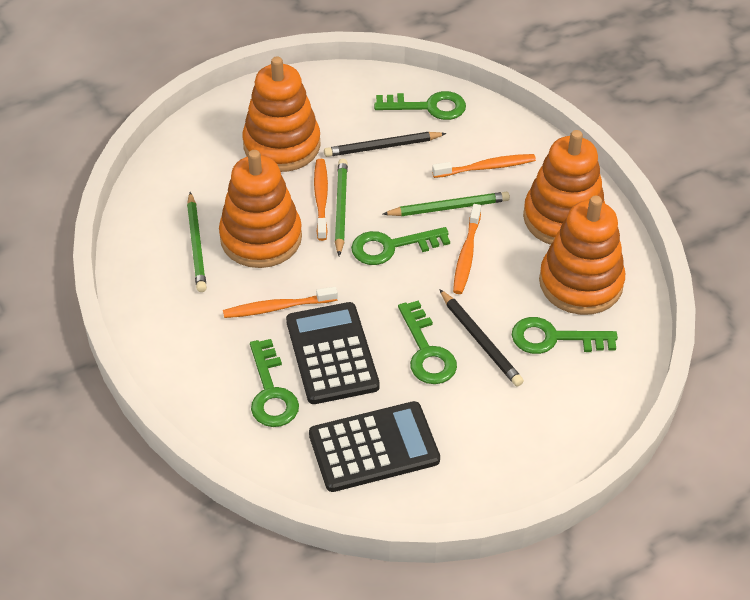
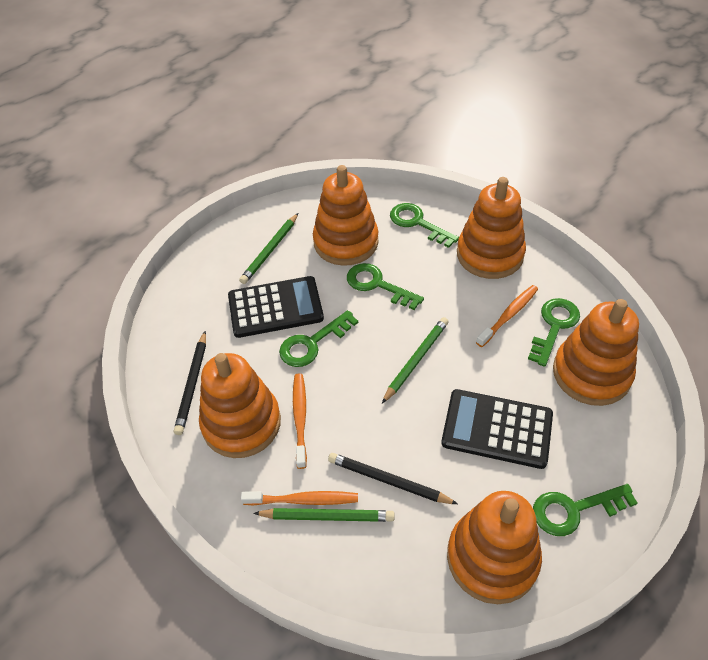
orange stacking toy: [219,150,302,268] [242,57,321,172] [523,130,605,245] [539,196,625,315] = 4 -> [199,353,281,458] [313,165,379,266] [447,491,542,604] [457,177,526,279] [553,299,639,406] = 5
orange toothbrush: [223,287,338,318] [314,159,328,241] [432,154,536,178] [453,204,481,294] = 4 -> [241,491,358,505] [293,373,307,469] [476,285,538,347] = 3

